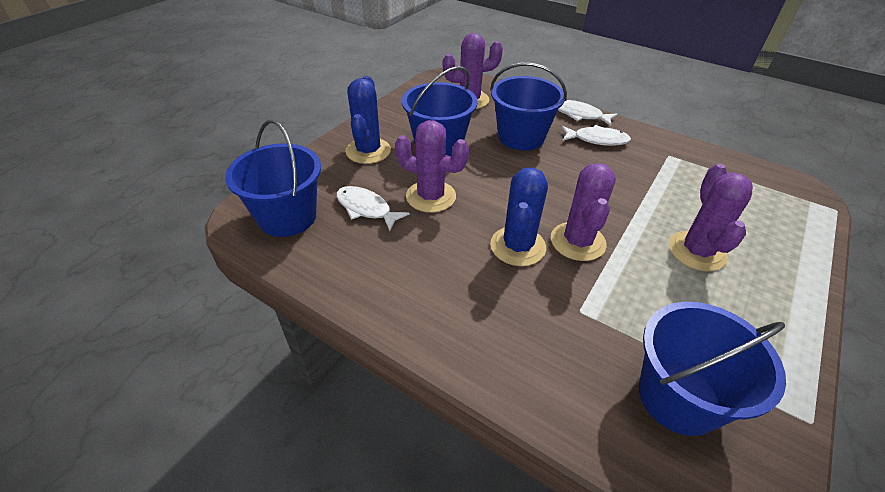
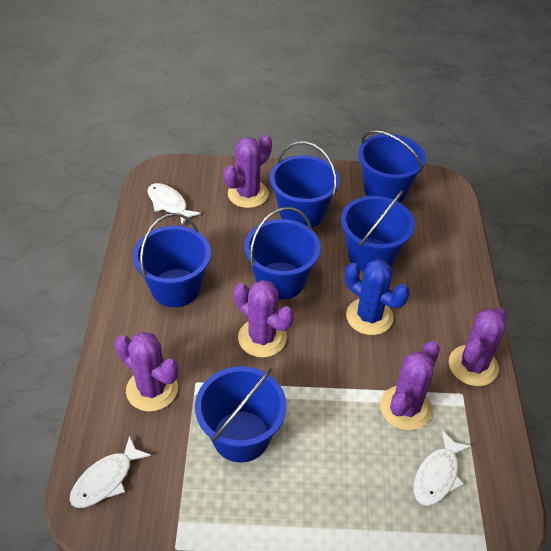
blue bucket: [225,120,321,237] [402,66,478,156] [490,63,567,150] [639,302,786,436] = 4 -> [133,213,211,307] [195,366,287,463] [244,207,321,300] [270,141,340,228] [341,191,415,272] [358,130,426,203] = 6
blue cactus: [346,76,391,164] [490,167,548,266] = 2 -> [345,259,409,335] = 1
purple cactus: [395,120,469,213] [443,33,503,109] [551,163,616,261] [669,164,753,271] = 4 -> [115,332,179,411] [224,135,272,208] [234,280,294,358] [380,341,440,431] [449,308,507,386] = 5

